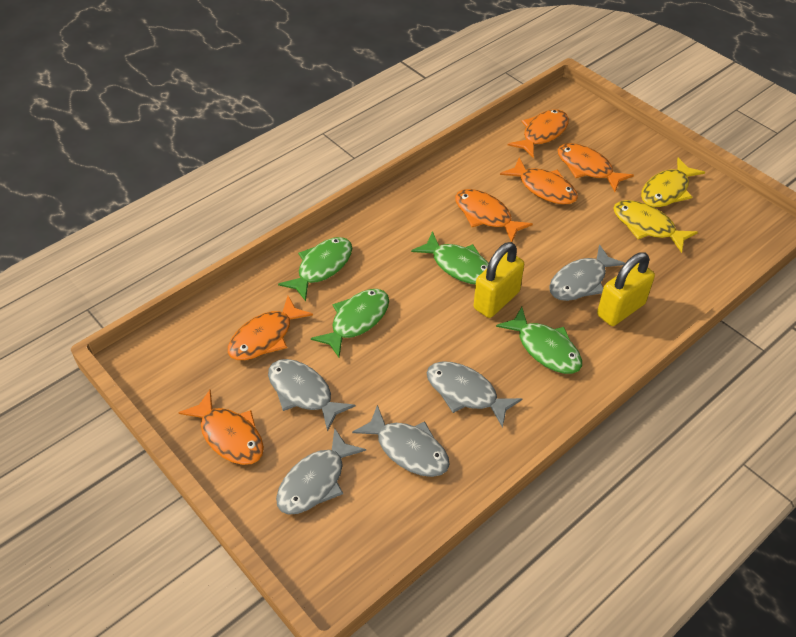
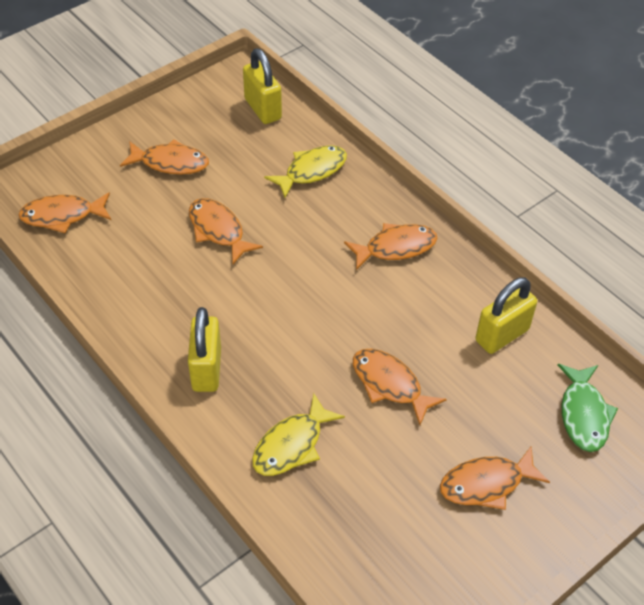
green fish: [278,237,352,301] [311,289,389,357] [411,231,489,285] [496,307,582,374] = 4 -> [558,364,618,452] = 1
grey fish: [268,359,355,432] [276,428,366,515] [352,405,450,477] [427,361,522,428] [549,244,625,301] = 5 -> none = 0
yellow padlock: [474,242,524,318] [597,252,655,326] = 2 -> [188,307,221,392] [243,48,282,124] [475,277,537,354] = 3

